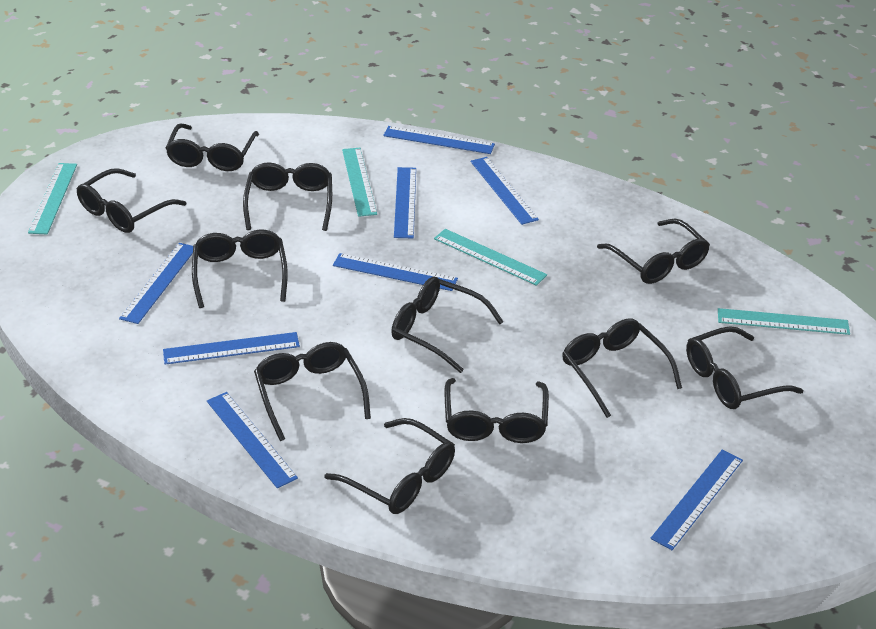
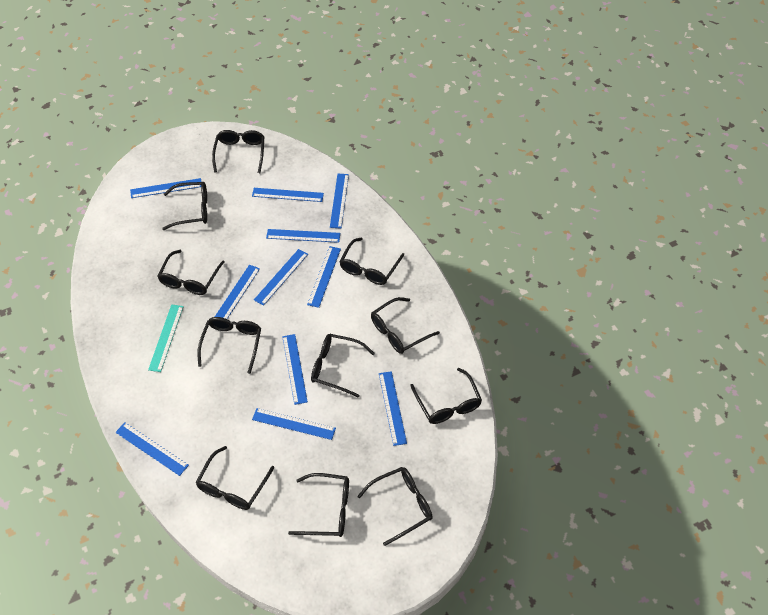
blue ruler: [119,243,193,324] [163,332,300,365] [207,392,298,488] [333,253,458,291] [383,126,495,154] [394,167,416,238] [470,157,539,225] [650,449,743,550] = 8 -> [115,422,189,476] [130,178,202,198] [215,265,260,319] [252,188,324,202] [252,408,336,440] [254,249,308,306] [266,229,340,243] [282,334,308,405] [307,246,341,308] [330,174,349,228] [379,371,407,446] = 11
turquoise ruler: [28,163,77,234] [342,148,377,217] [434,229,547,286] [718,308,850,335] = 4 -> [148,304,184,372] = 1

